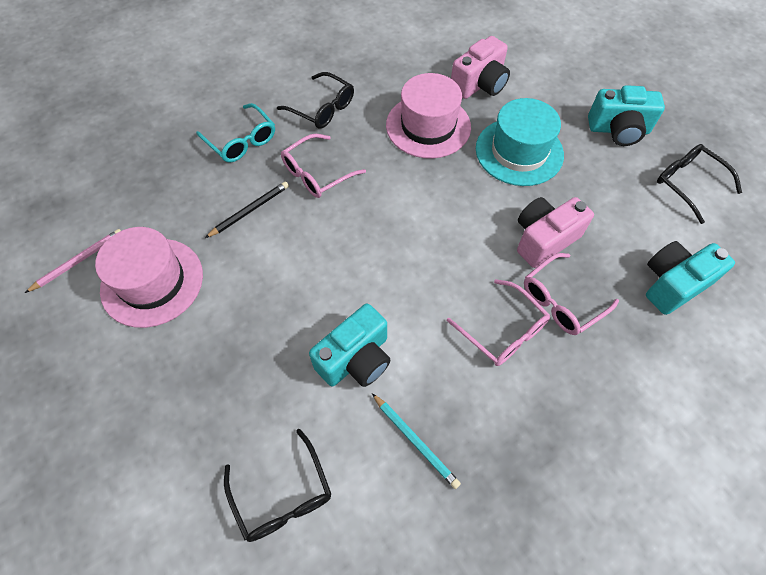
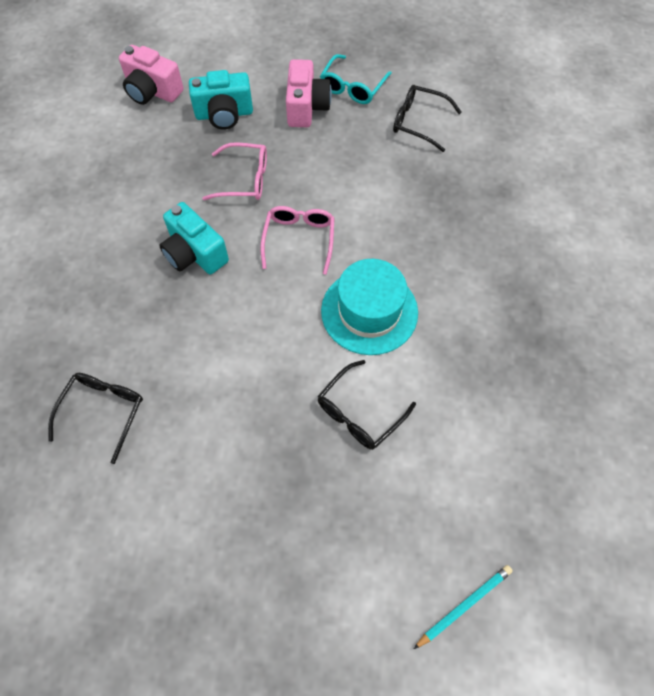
black pencil: [205,181,289,238] = 1 -> none = 0
pink glasses: [281,134,366,198] [447,279,550,366] [524,253,619,335] = 3 -> [202,142,267,200] [261,206,335,275] = 2
pink hat: [95,227,203,328] [386,73,471,159] = 2 -> none = 0
pink pencil: [25,229,121,293] = 1 -> none = 0
turquoise camera: [309,304,390,387] [588,85,665,146] [646,241,735,315] = 3 -> [159,202,229,274] [189,70,253,129] = 2

